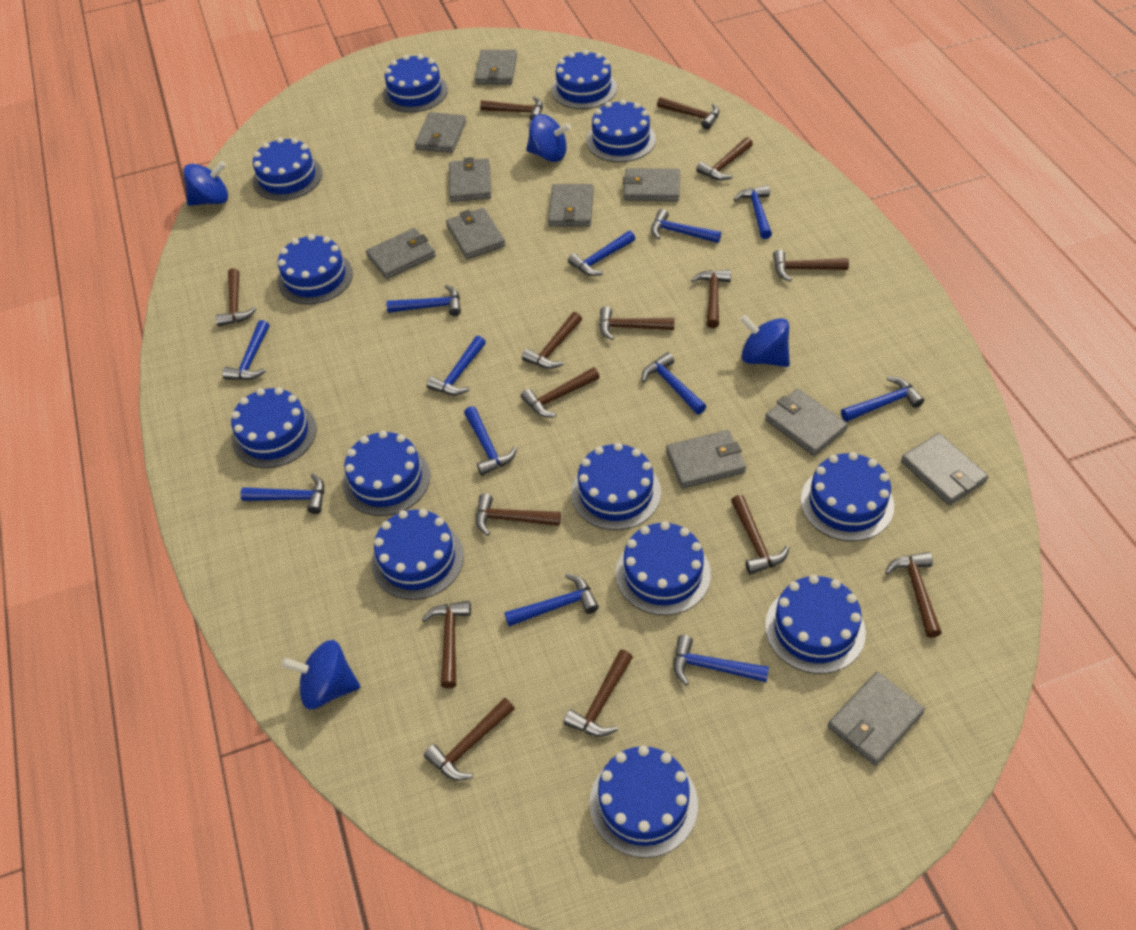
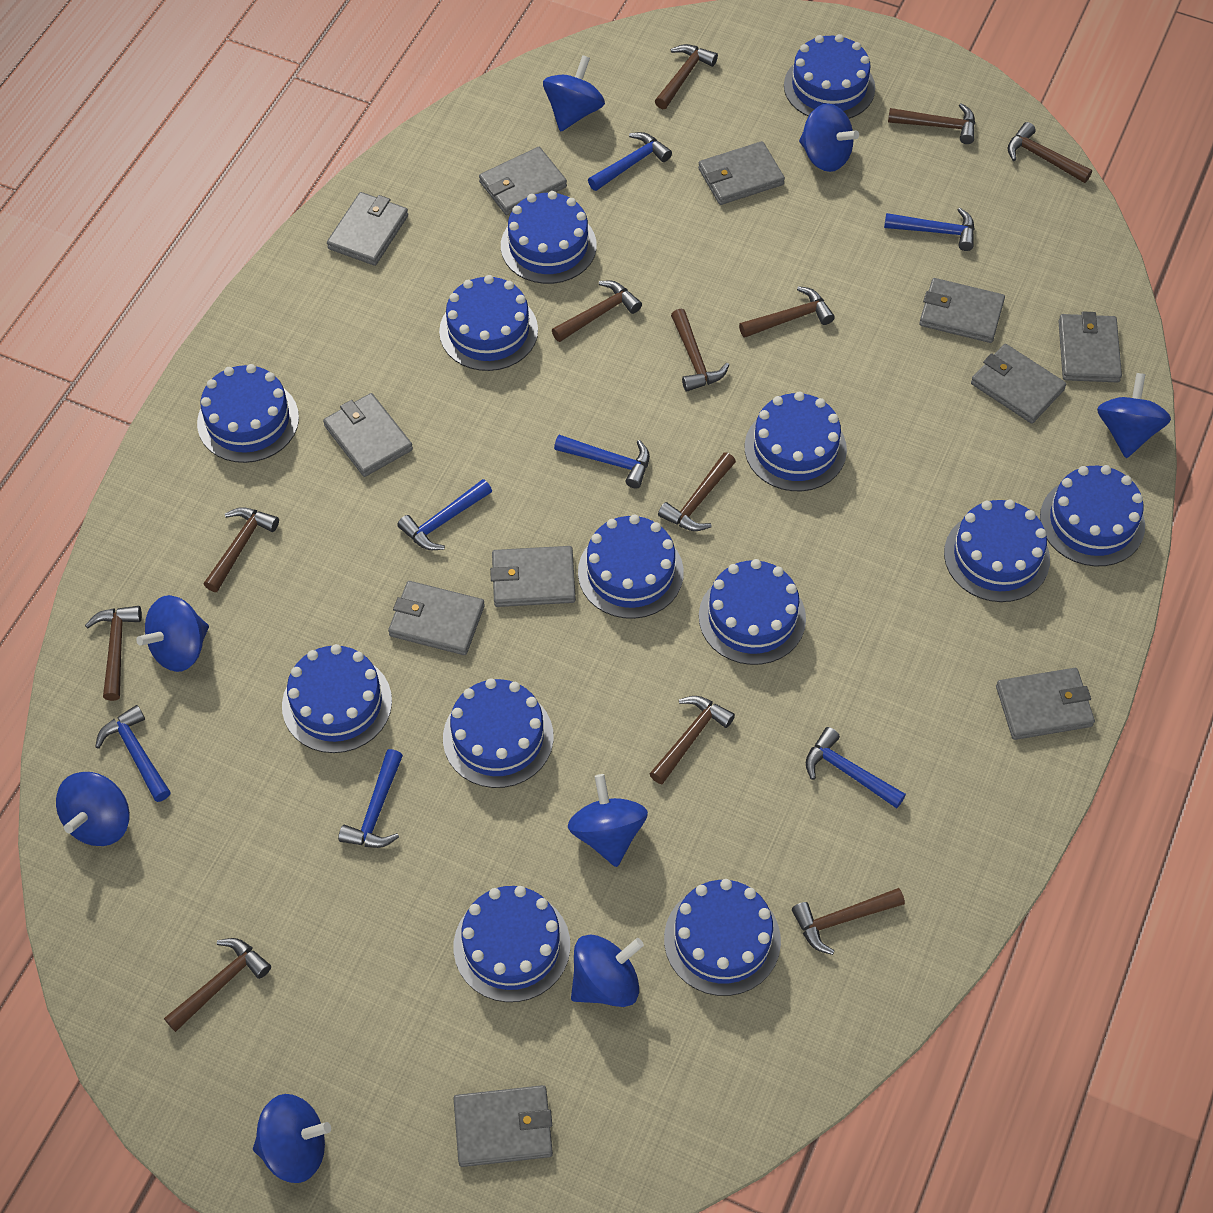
blue hammer: [222,320,269,380] [241,474,324,514] [387,285,461,316] [427,336,486,395] [464,406,517,476] [504,574,599,627] [568,231,635,276] [642,352,706,414] [651,209,721,243] [674,635,769,686] [733,185,772,239] [841,376,924,422] = 12 -> [95,705,171,802] [338,749,403,848] [397,479,492,550] [554,435,650,489] [588,132,672,191] [806,727,906,809] [884,208,975,251] = 7
blue spinning top: [183,161,228,206] [281,640,360,709] [526,114,571,162] [740,315,790,367] = 4 -> [56,772,130,846] [136,595,209,672] [253,1094,331,1183] [543,55,605,132] [568,774,648,867] [571,935,644,1007] [799,103,859,172] [1097,373,1171,458] = 8
brown hammer: [216,268,256,326] [422,601,471,688] [424,698,515,781] [476,494,561,536] [480,96,543,121] [521,367,599,417] [522,312,582,369] [563,650,633,737] [599,306,675,340] [657,97,720,130] [691,270,731,328] [696,137,753,181] [731,495,789,575] [773,250,849,281] [885,552,942,638] = 15 -> [85,606,142,701] [164,938,271,1032] [204,507,279,592] [552,281,642,342] [649,696,735,784] [655,44,718,109] [658,452,736,531] [671,309,729,392] [739,286,835,338] [792,888,905,955] [888,103,975,144] [1007,122,1092,183] = 12

